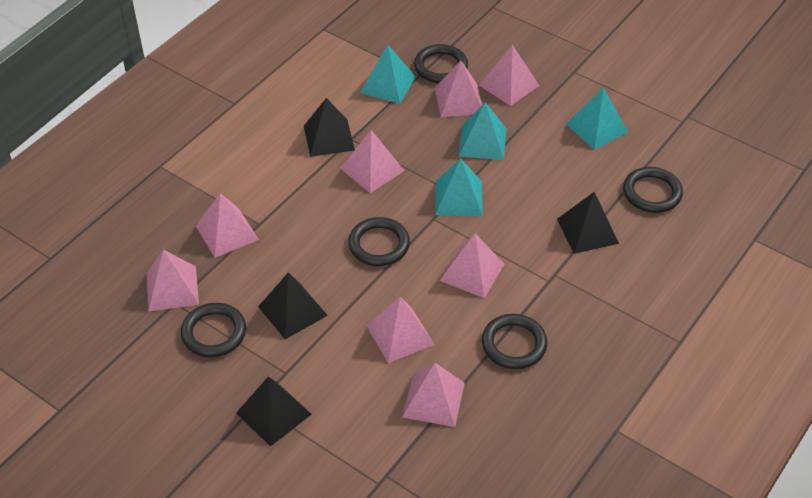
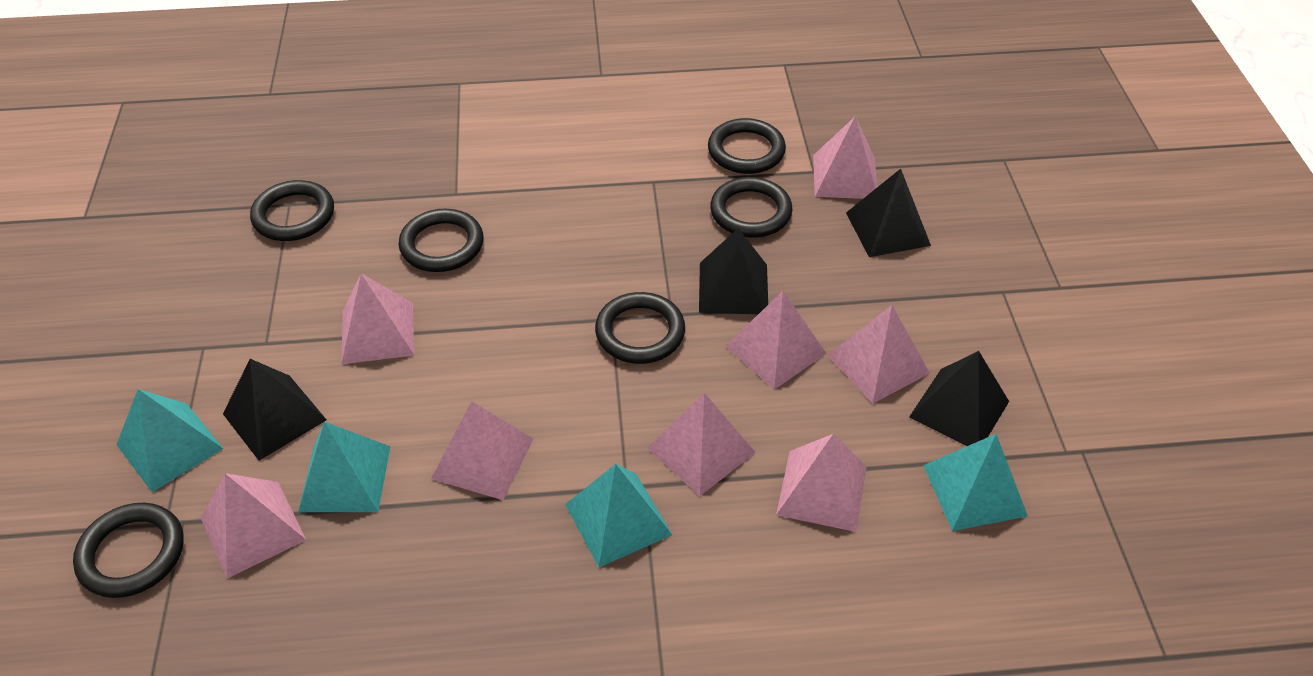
black ring: [181,303,246,357] [348,217,410,266] [414,44,468,83] [482,314,547,369] [623,167,683,213] = 5 -> [73,503,184,598] [250,180,334,241] [399,209,483,272] [595,292,685,364] [708,118,786,174] [710,177,792,238] = 6

